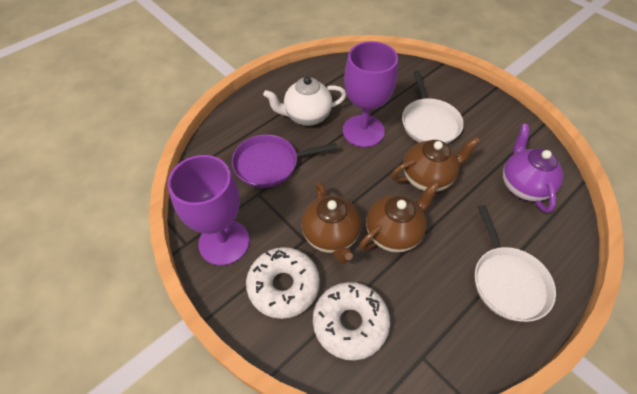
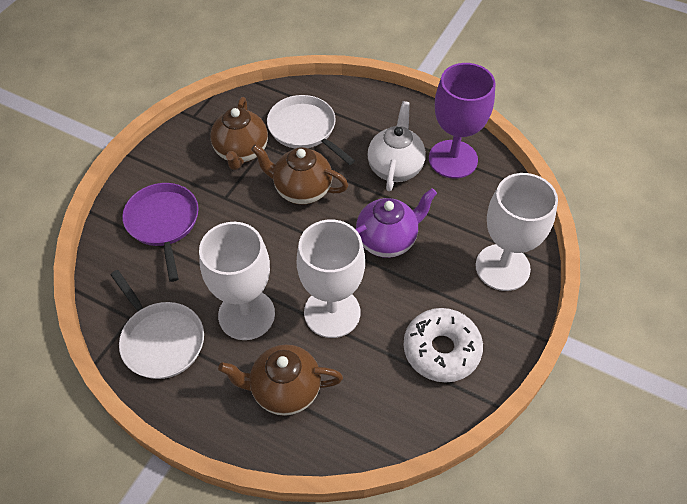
purple goblet: [168,155,250,266] [343,41,398,147] = 2 -> [429,63,495,178] = 1
white donut: [246,247,320,319] [313,282,390,360] = 2 -> [403,308,483,383] = 1
white goblet: none = 0 -> [199,222,275,340] [297,220,365,338] [476,173,558,291] = 3

